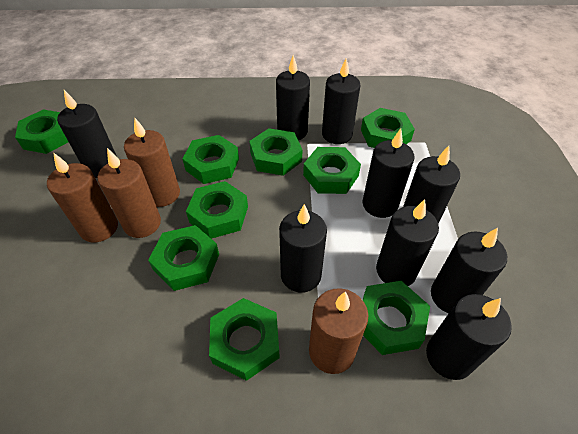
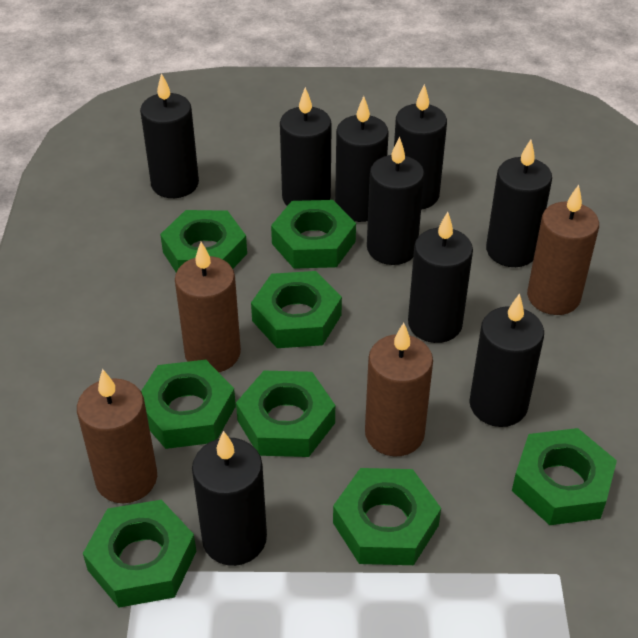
green nut: [15,109,68,154] [148,225,219,291] [183,135,239,184] [186,181,248,239] [209,298,280,381] [249,128,302,176] [303,147,361,194] [361,108,415,148] [363,281,430,355] = 9 -> [83,500,196,608] [141,360,236,449] [160,210,247,272] [236,371,335,457] [251,271,342,348] [271,200,356,269] [333,468,441,565] [512,428,617,525] = 8

